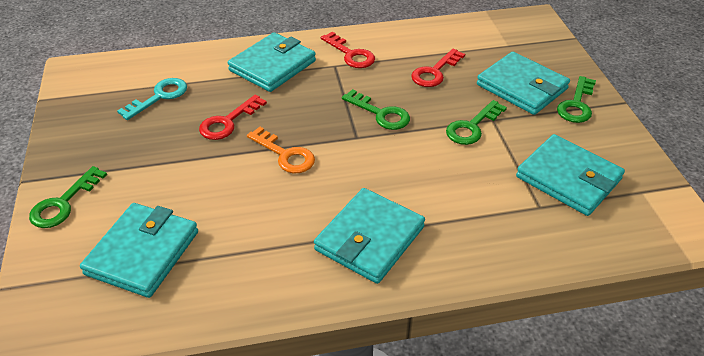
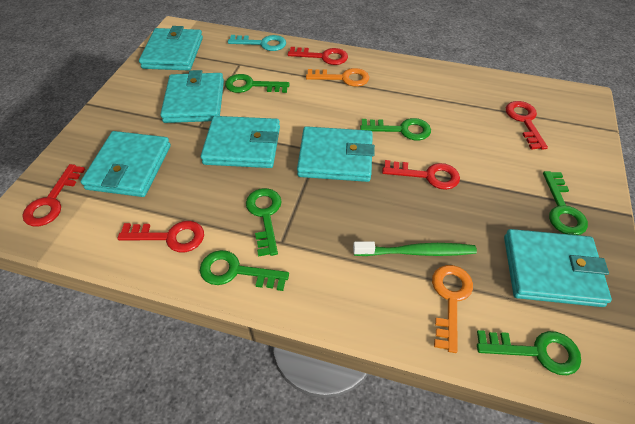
green key: [29,166,107,228] [342,89,410,130] [446,100,507,145] [557,76,596,123] = 4 -> [200,250,289,291] [225,74,290,93] [246,188,282,257] [360,118,431,140] [477,330,581,375] [543,171,588,235] = 6
green toothbrush: none = 0 -> [353,241,477,256] = 1
orange key: [247,127,315,173] = 1 -> [306,68,369,87] [432,265,473,353] = 2
red key: [199,95,267,140] [321,32,375,68] [411,49,465,87] = 3 -> [22,164,85,226] [117,221,204,252] [288,47,348,65] [382,160,460,190] [506,101,548,150] = 5
turquoise wallet: [80,203,198,298] [228,32,316,92] [314,188,425,284] [477,52,570,115] [516,134,625,216] = 5 -> [81,131,171,197] [139,26,203,71] [160,70,224,123] [201,116,280,168] [297,126,375,182] [504,229,612,307] = 6

